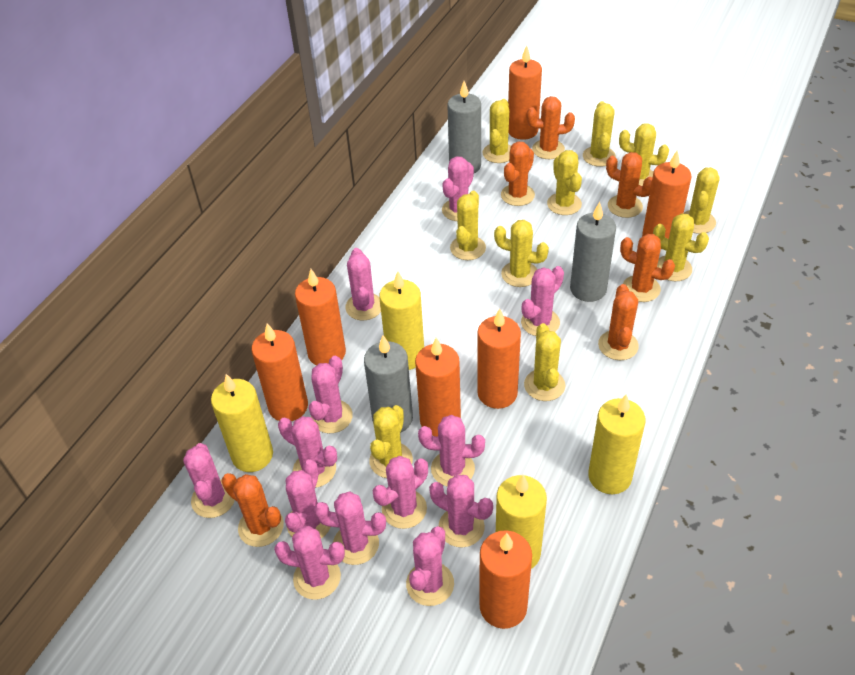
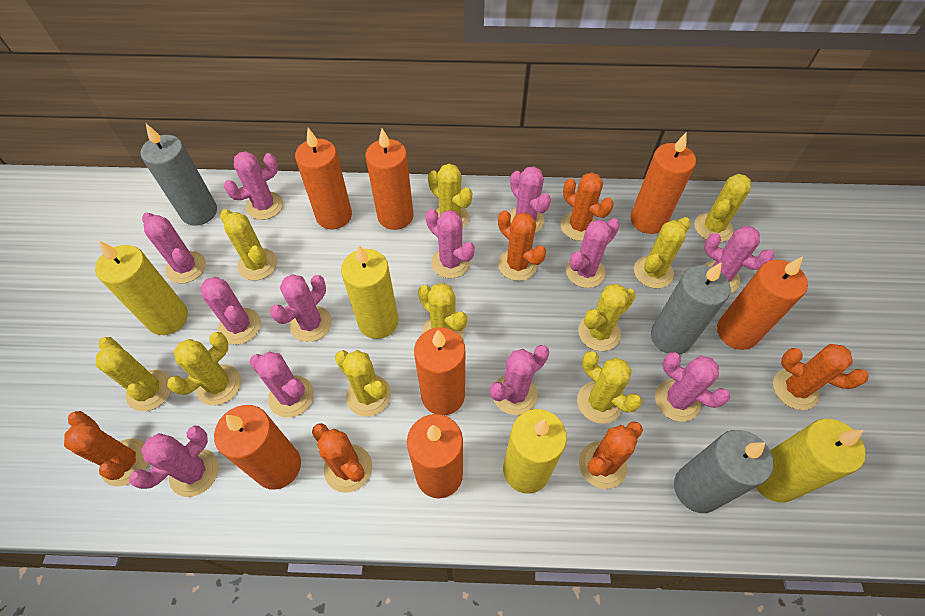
pink cactus: [183,443,235,518] [274,526,345,599] [278,416,337,488] [285,459,331,538] [309,356,353,433] [314,491,386,565] [345,248,381,321] [373,456,428,529] [406,526,454,606] [418,415,485,487] [429,474,493,547] [442,156,474,221] [521,266,564,336] = 13 -> [129,426,219,497] [142,213,206,283] [200,277,261,345] [224,151,283,220] [249,352,314,418] [270,274,332,342] [426,209,475,279] [490,345,549,415] [509,166,551,233] [566,218,620,288] [655,352,730,422] [703,226,774,293] = 12

